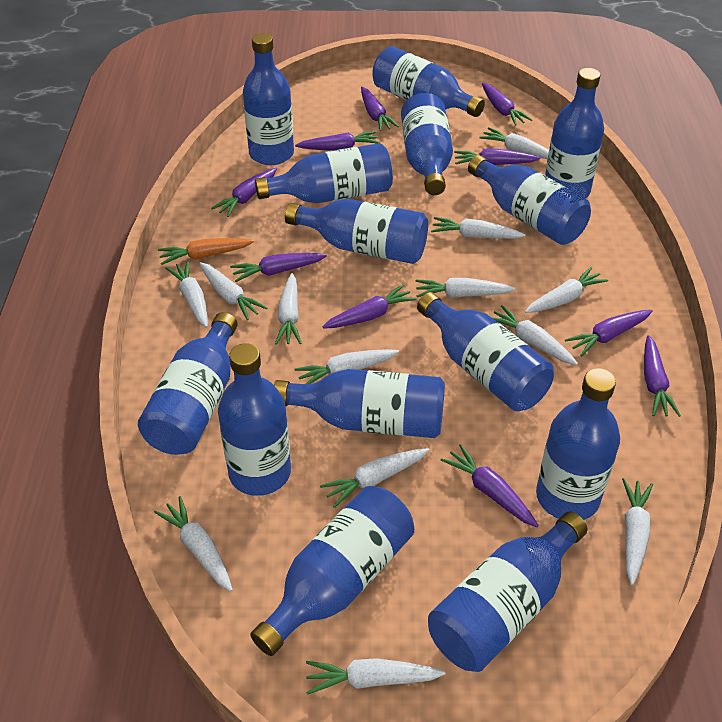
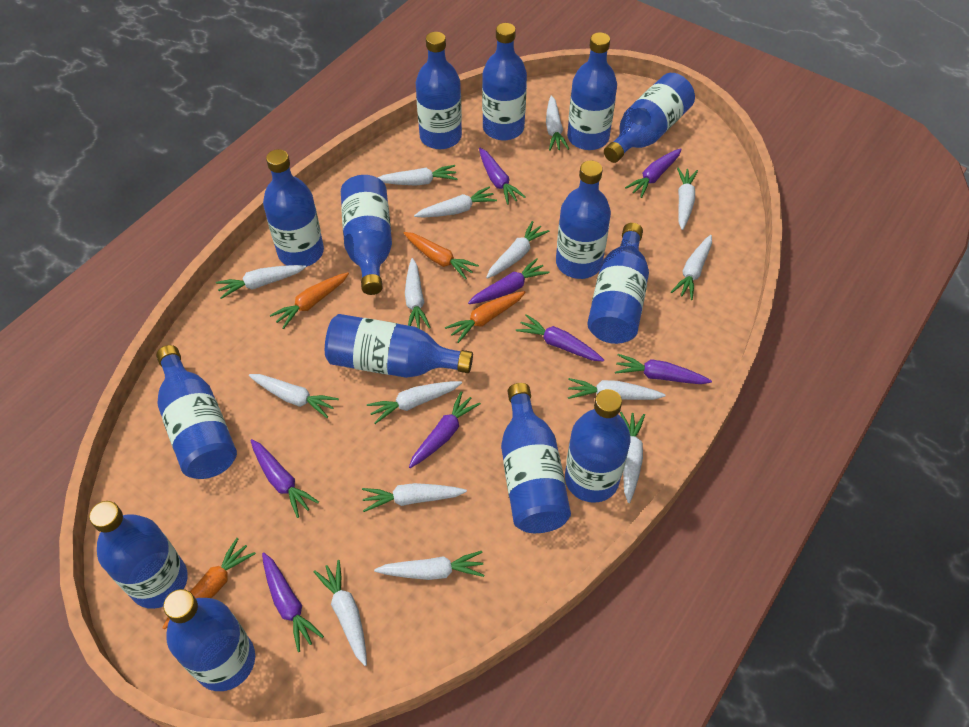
orange carrot: [158,238,254,265] = 1 -> [163,538,256,629] [270,272,349,329] [404,232,479,280] [445,291,526,343] = 4
purple carrot: [211,168,277,217] [230,253,327,282] [295,131,380,150] [323,285,416,329] [361,87,399,131] [441,444,539,527] [454,149,540,165] [482,83,532,126] [565,310,653,357] [644,335,681,417] = 10 -> [250,439,319,518] [262,552,324,652] [409,391,481,468] [468,258,549,304] [479,148,526,205] [516,314,604,362] [615,354,712,384] [625,148,682,198] = 8
white carrot: [154,496,233,592] [165,261,208,328] [199,262,267,320] [275,273,301,345] [294,349,399,384] [306,658,445,695] [320,448,429,508] [416,278,515,298] [431,217,525,239] [479,127,549,159] [491,305,578,365] [525,267,608,313] [622,478,653,585] = 13 -> [216,265,306,299] [249,374,339,418] [314,560,367,666] [362,483,467,512] [367,381,462,424] [374,551,484,580] [378,165,457,186] [405,258,431,329] [414,187,497,218] [486,221,549,279] [546,95,569,151] [568,378,666,400] [620,412,645,503] [671,235,712,300] [677,168,698,230] = 15

